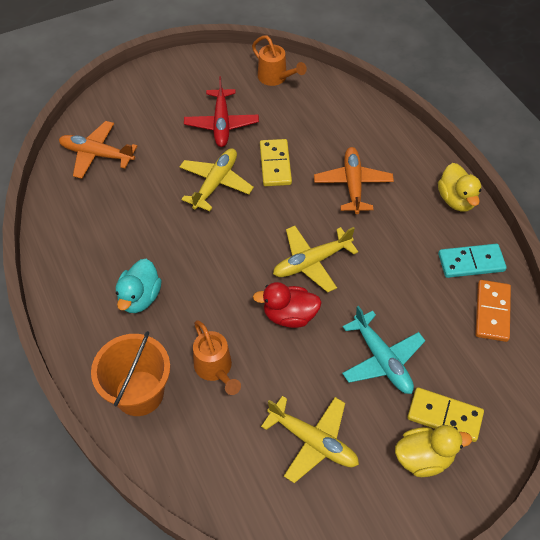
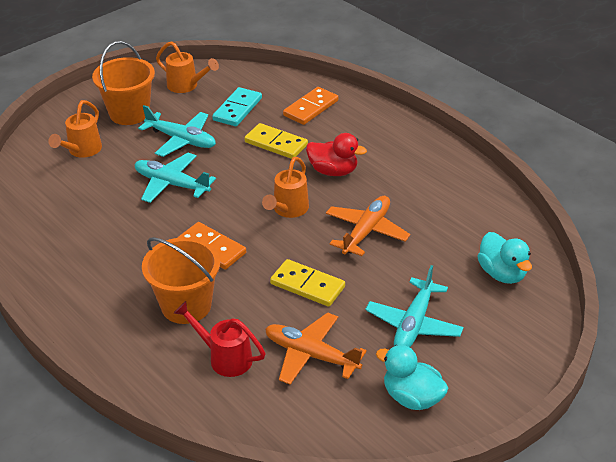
orange bucket: [91,331,170,416] = 1 -> [92,41,155,125] [142,237,220,324] = 2
orange domino: [475,280,511,342] = 1 -> [177,222,246,270] [283,87,338,125] = 2
orange watering can: [193,320,241,395] [252,35,307,86] = 2 -> [48,100,102,158] [156,41,219,93] [262,157,309,218] = 3
red plane: [184,76,259,147] = 1 -> none = 0
red watering can: none = 0 -> [174,301,266,377] = 1
turquoise duck: [116,259,162,313] = 1 -> [376,345,448,410] [477,232,532,284] = 2
turquoise plane: [342,306,425,394] = 1 -> [135,153,216,203] [138,105,216,157] [365,265,464,347] = 3
yellow duck: [395,425,472,477] [438,163,481,212] = 2 -> none = 0
yellow plane: [180,148,254,211] [261,396,359,483] [273,226,358,292] = 3 -> none = 0

